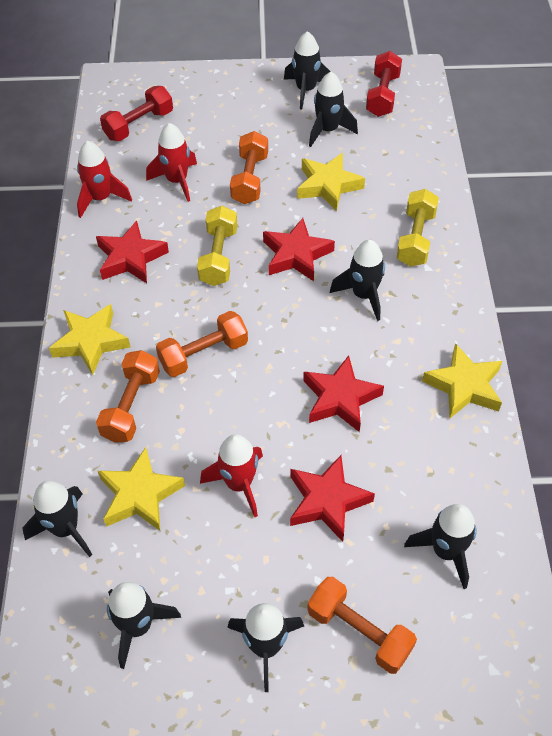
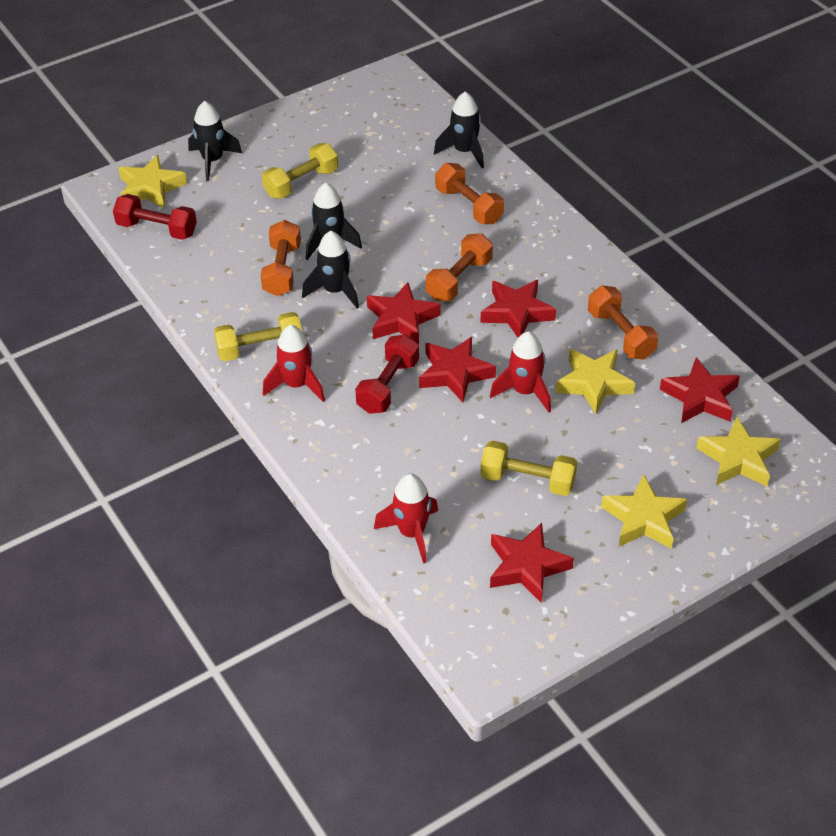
black rocket: [23,481,92,557] [107,582,181,669] [227,603,304,692] [284,31,331,110] [309,72,358,147] [330,240,385,321] [404,504,477,589] = 7 -> [188,101,242,181] [302,231,359,308] [306,183,362,260] [434,92,484,168] = 4
red star: [96,220,169,283] [263,218,335,281] [290,455,375,542] [303,355,384,432] = 4 -> [367,282,441,344] [419,337,496,403] [480,279,556,337] [490,523,574,603] [660,357,740,423] = 5
yellow dumbbell: [197,206,237,286] [396,189,439,267] = 2 -> [214,312,302,361] [262,143,338,199] [480,441,577,496] = 3

